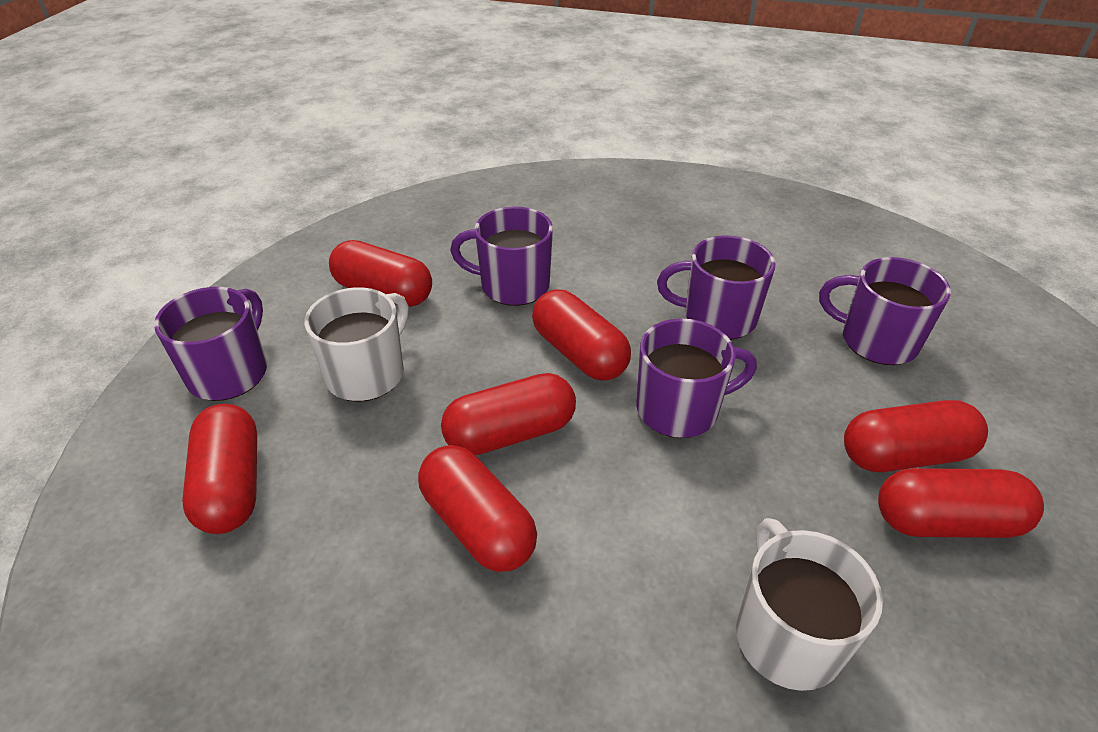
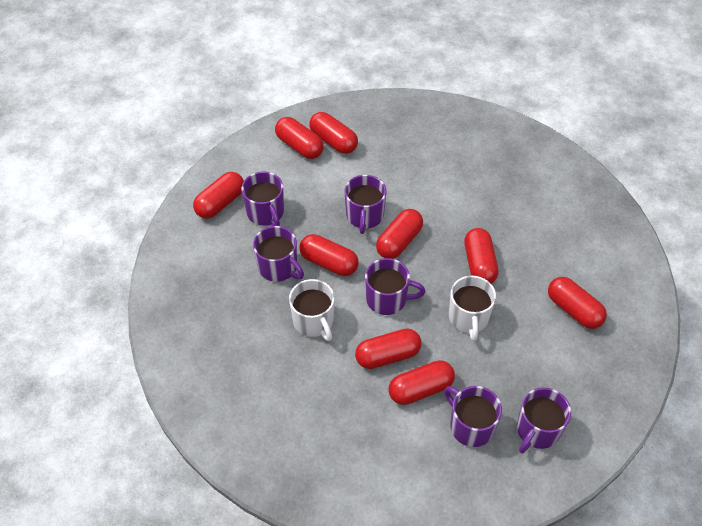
purple mug: [154,287,267,401] [450,206,553,306] [636,318,757,438] [657,235,776,340] [819,257,951,365] = 5 -> [241,171,284,226] [253,226,304,282] [345,175,387,234] [365,258,425,315] [444,386,502,447] [517,387,571,453] = 6
red capsule: [182,404,257,534] [329,240,432,307] [418,445,537,572] [441,373,576,455] [532,289,631,381] [844,400,988,472] [878,468,1044,538] = 7 -> [193,172,244,219] [275,117,324,159] [299,234,359,276] [309,112,358,154] [355,328,422,369] [376,209,423,259] [388,360,455,405] [464,228,499,284] [548,277,607,329] = 9

